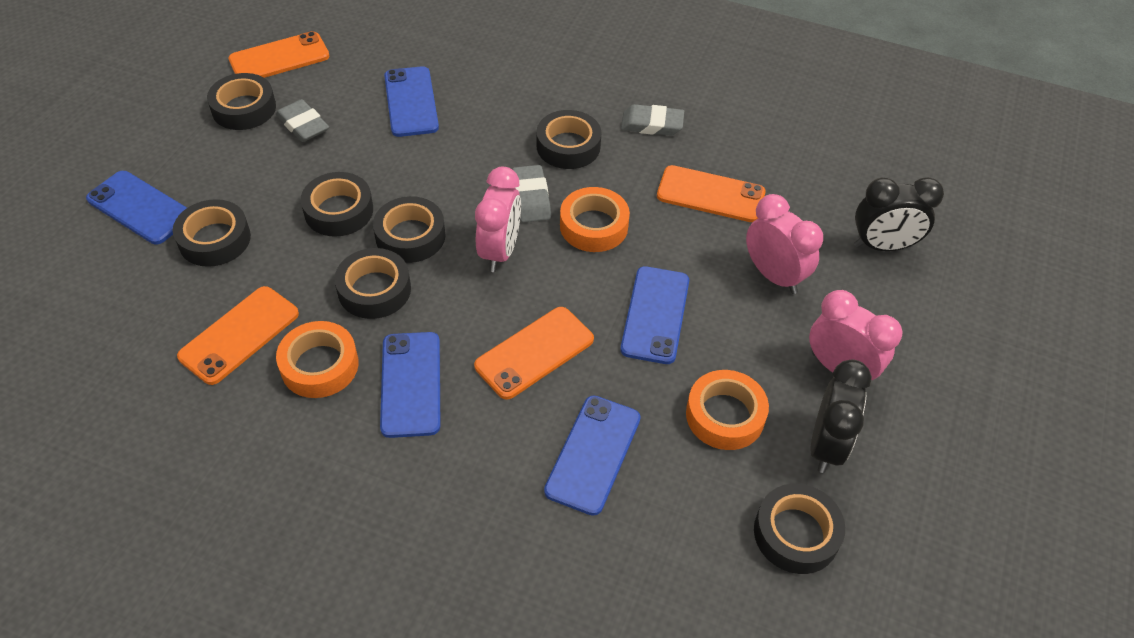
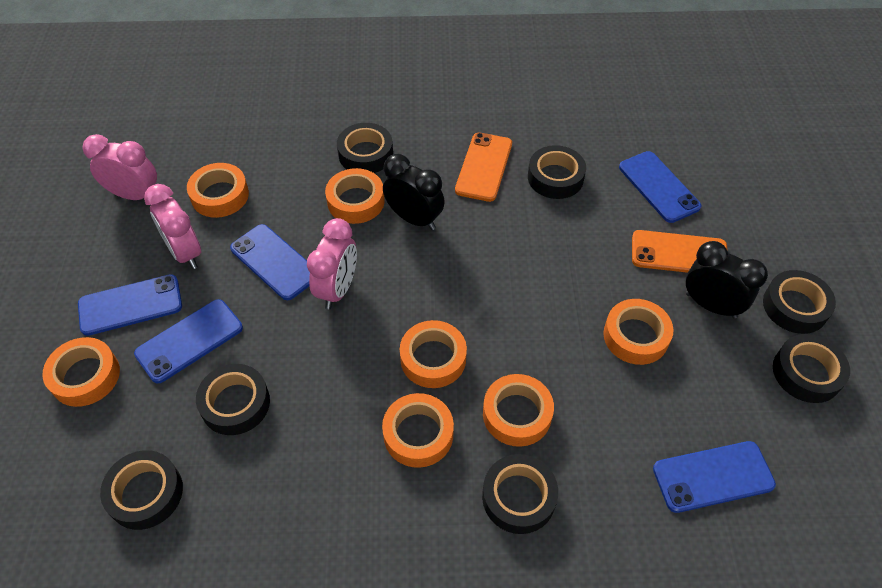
grey eraser: [276,99,329,142] [512,165,551,223] [621,104,684,136] = 3 -> none = 0
orange phone: [177,286,299,385] [228,31,330,78] [474,307,594,400] [657,165,766,222] = 4 -> [455,132,512,202] [632,230,728,273] = 2
orange tape: [276,321,359,398] [560,187,630,252] [686,370,769,450] = 3 -> [42,337,120,407] [187,163,249,218] [325,168,385,224] [382,393,454,468] [400,320,467,388] [483,374,554,447] [603,299,674,365] = 7

